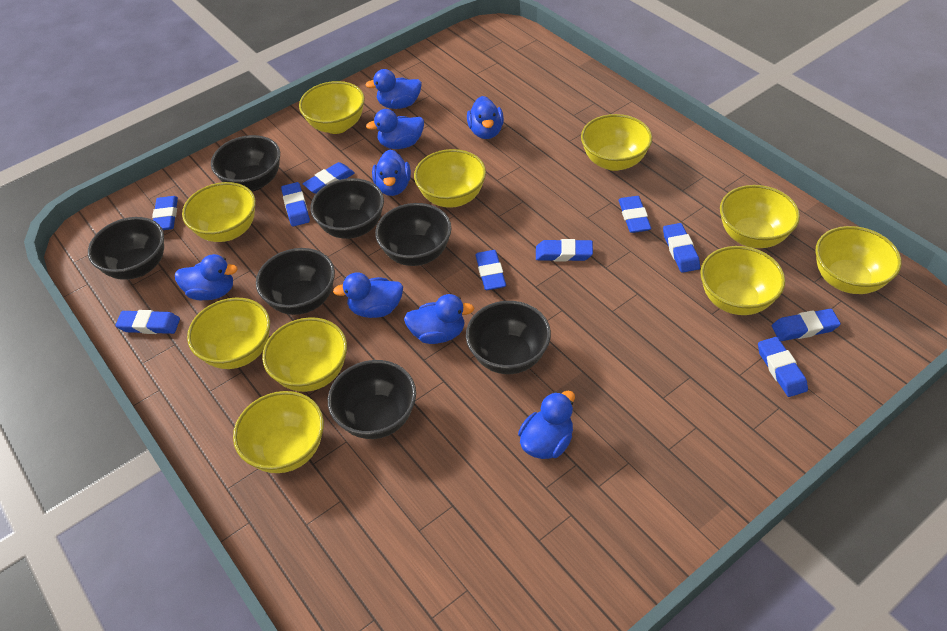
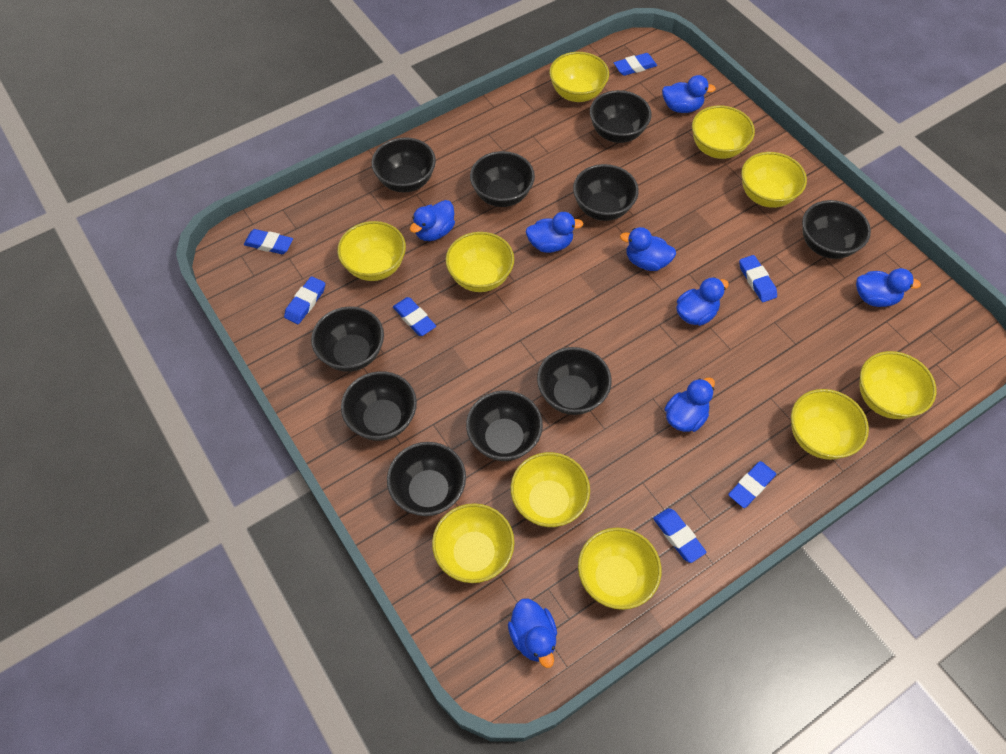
black bowl: [88,217,164,280] [211,135,280,191] [256,248,335,315] [310,178,384,239] [328,360,416,439] [375,203,452,266] [466,301,551,374] = 7 -> [311,306,384,372] [341,371,417,441] [372,137,436,192] [387,442,466,516] [466,391,543,461] [470,151,535,207] [537,347,612,415] [573,164,639,221] [590,90,652,143] [802,200,871,259] = 10
blue eraser: [115,310,180,334] [152,196,178,230] [281,182,310,227] [303,162,355,194] [475,250,506,290] [536,239,593,261] [619,196,651,233] [663,223,700,273] [758,337,808,397] [772,309,841,341] = 10 -> [244,229,293,254] [284,276,325,324] [393,297,436,336] [614,53,657,76] [653,508,706,563] [728,461,776,508] [739,255,777,302] = 7

